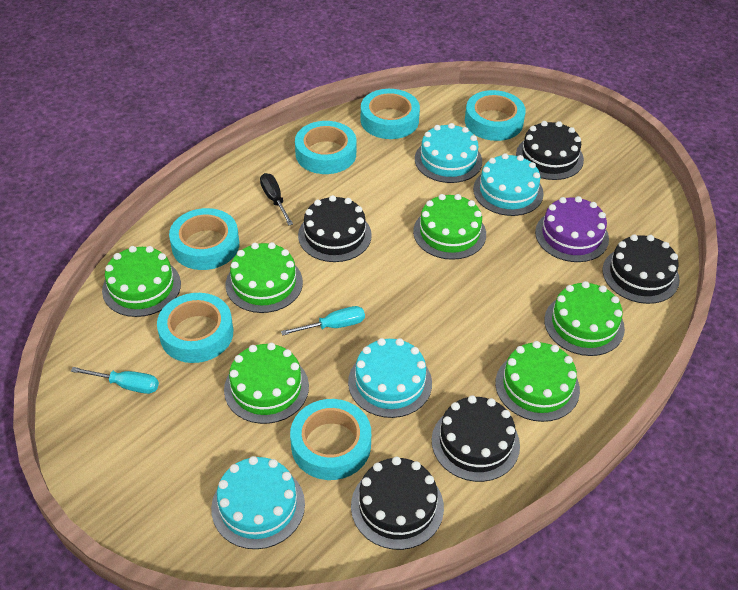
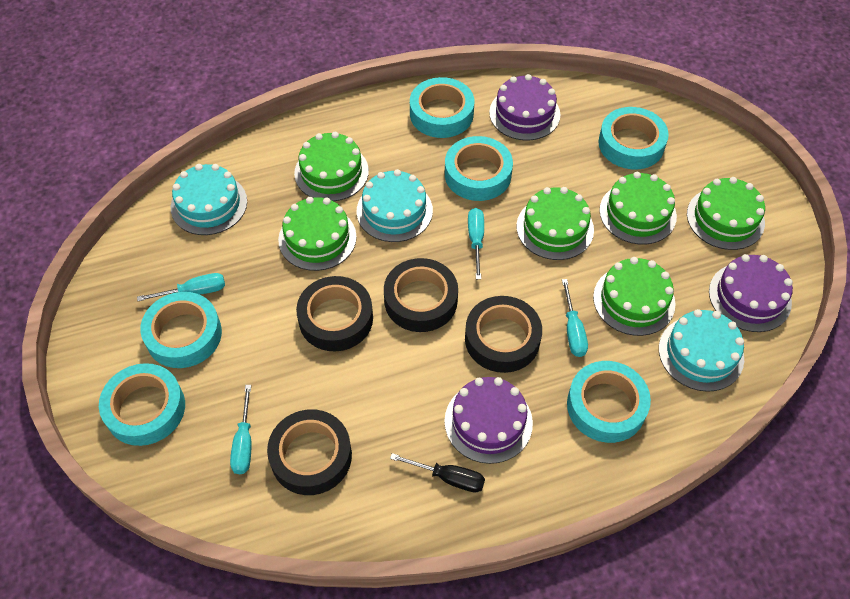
black cake: [298,195,372,262] [351,456,444,550] [432,395,520,482] [516,121,584,180] [603,235,680,304] = 5 -> none = 0
black tape: none = 0 -> [267,409,352,495] [296,276,373,351] [384,258,458,332] [465,296,542,373] = 4
purple cake: [535,196,609,262] = 1 -> [444,377,533,464] [489,74,560,140] [709,254,793,332] = 3
turquoise cake: [211,456,305,549] [348,338,432,418] [415,123,482,183] [473,153,544,216] = 4 -> [171,164,247,235] [357,169,433,242] [659,309,744,392] = 3
turquoise screwdriver: [71,367,159,394] [281,306,365,336] = 2 -> [137,273,225,301] [230,385,252,474] [468,208,484,279] [562,279,588,357] = 4

